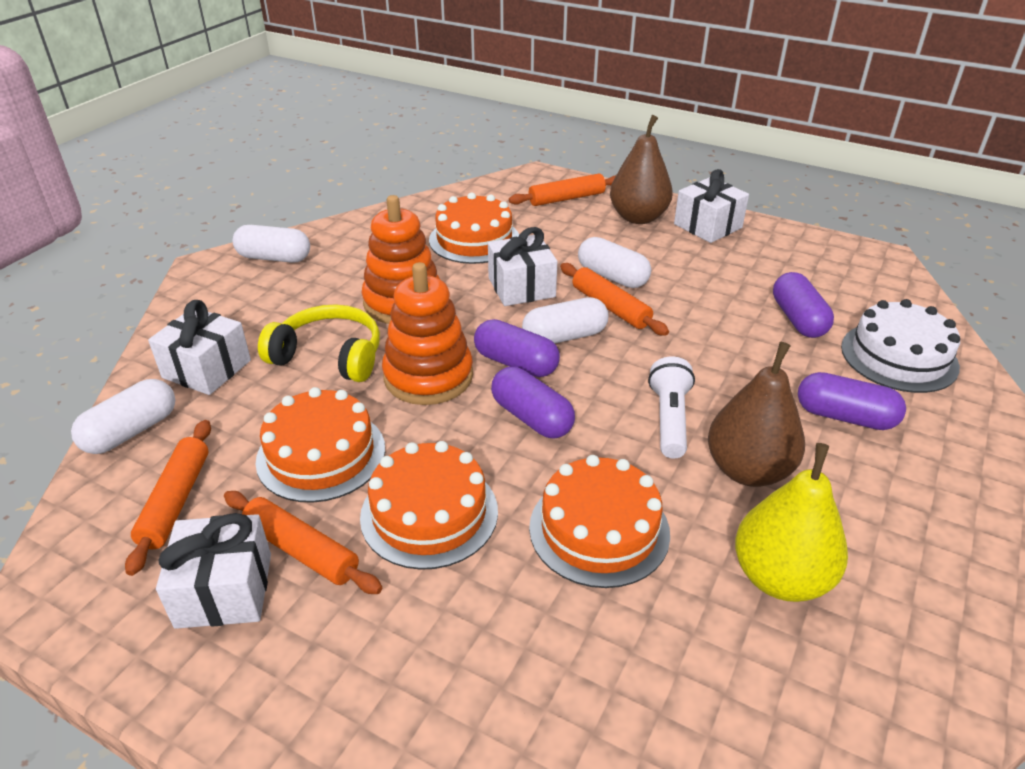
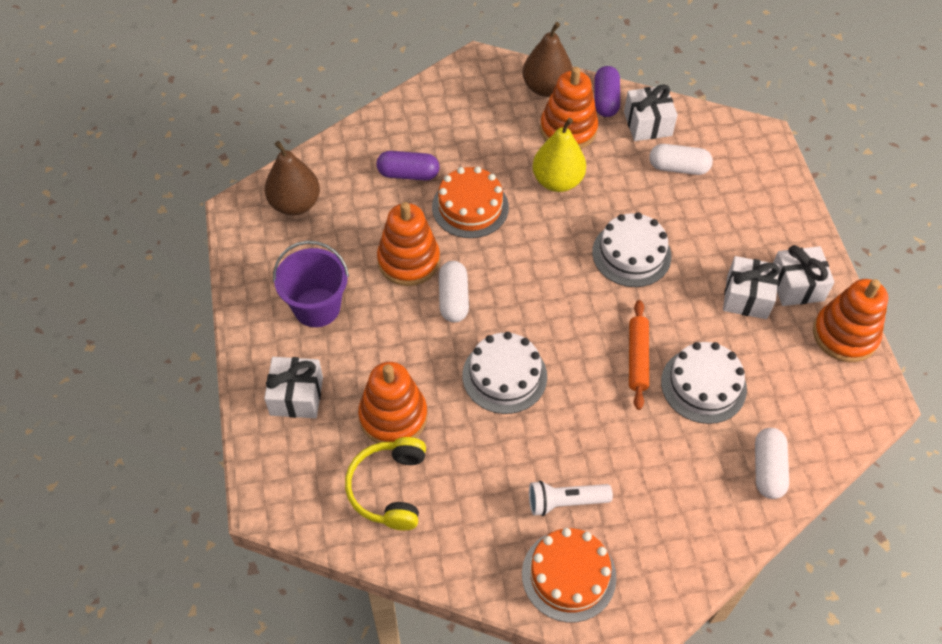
orange cake: [255,387,385,503] [360,441,498,570] [429,193,519,264] [529,455,670,588] = 4 -> [432,166,509,238] [522,528,616,622] = 2
orange rolling pin: [125,420,211,576] [224,491,382,594] [509,174,616,206] [560,263,669,336] = 4 -> [629,300,649,410] = 1
orange stacking toy: [362,195,440,324] [382,262,473,405] = 2 -> [358,362,427,443] [377,202,440,286] [540,67,598,149] [813,279,888,362] = 4
purple bucket: none = 0 -> [273,241,349,327] = 1
purple capsule: [474,319,560,377] [491,367,575,438] [773,272,834,338] [798,372,906,430] = 4 -> [377,151,439,181] [595,66,620,117] = 2
white cake: [841,299,960,393] = 1 -> [462,332,547,414] [592,212,671,287] [661,342,747,424] = 3
white capsule: [71,379,175,454] [233,225,310,263] [522,297,608,343] [578,237,651,288] = 4 -> [439,261,469,322] [649,144,713,175] [755,428,789,499] = 3

